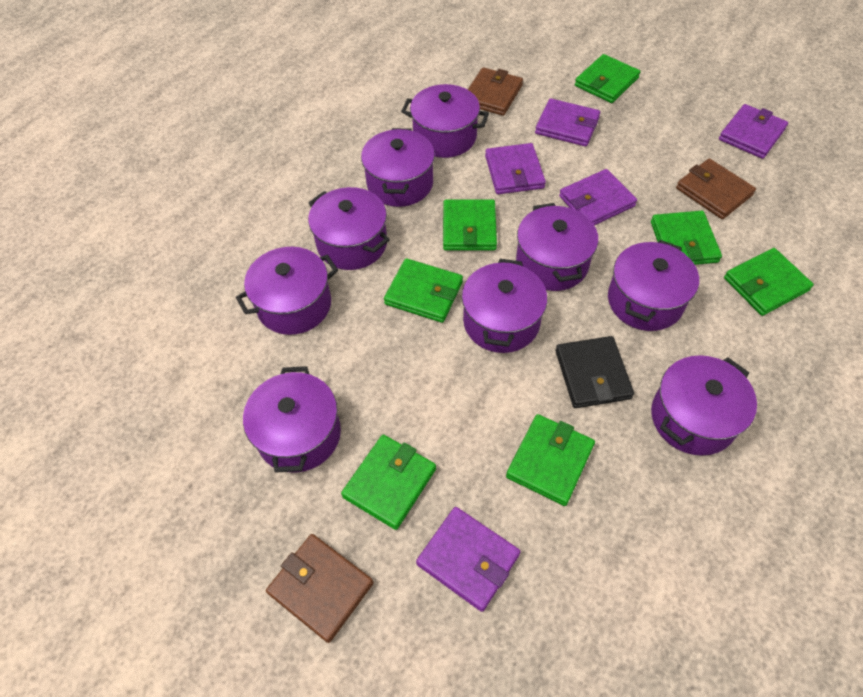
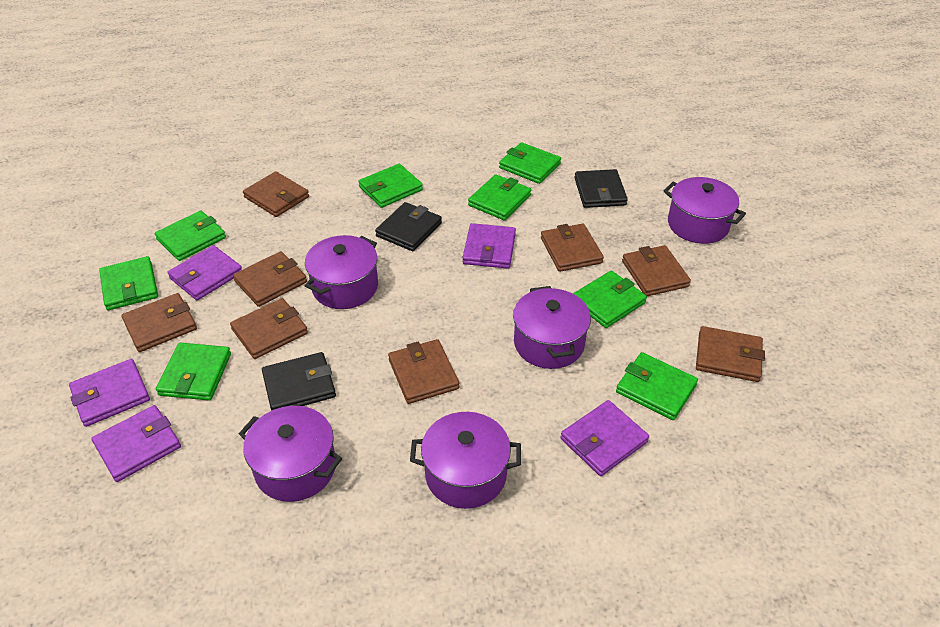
black wallet: [555,336,634,408] = 1 -> [262,352,336,411] [375,202,442,251] [575,169,628,208] = 3
brown wallet: [266,534,373,643] [468,67,523,116] [676,158,756,219] = 3 -> [122,293,197,352] [230,298,308,359] [233,251,307,307] [243,171,309,217] [388,339,459,404] [541,224,604,272] [622,245,691,296] [696,326,765,382] = 8
green wallet: [341,435,436,530] [384,258,463,323] [443,199,497,250] [506,414,595,506] [575,54,640,103] [651,211,722,265] [724,248,814,316] = 7 -> [99,256,158,310] [155,211,226,261] [156,343,231,401] [358,164,423,208] [468,174,531,221] [499,142,561,184] [573,270,647,328] [616,352,698,420] = 8
purple pot: [236,247,338,335] [243,366,341,473] [308,187,390,270] [361,128,435,207] [401,84,489,158] [462,259,547,353] [516,203,598,291] [608,240,699,331] [651,355,757,456] = 9 -> [239,406,342,502] [305,235,378,309] [410,412,521,509] [513,286,591,369] [664,177,746,244] = 5

